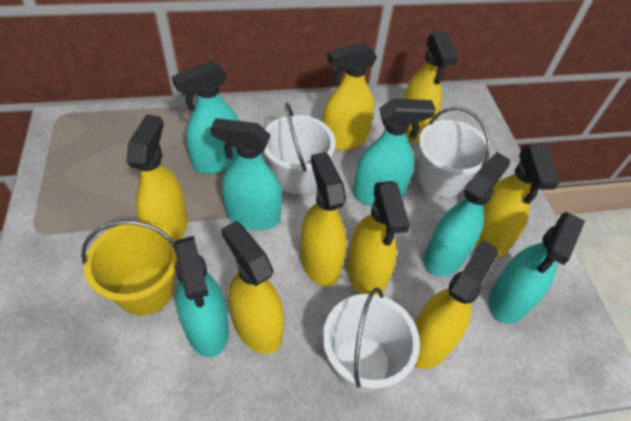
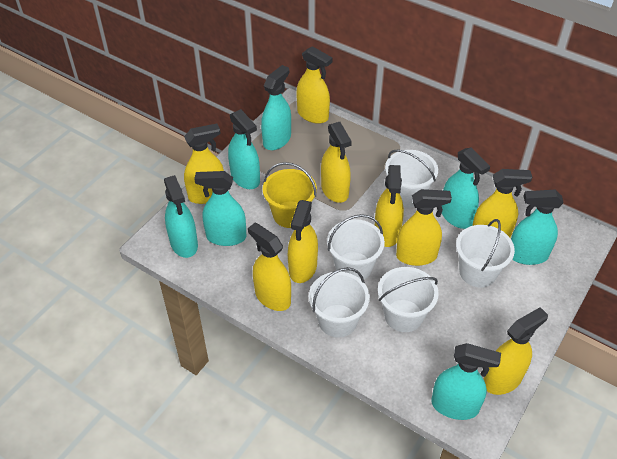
turquoise spray bottle: [172,60,239,174] [174,236,229,357] [211,118,282,230] [353,98,436,206] [424,152,510,276] [489,212,585,324] = 6 -> [164,175,198,258] [194,171,246,246] [228,109,260,189] [261,65,291,150] [431,343,501,420] [442,148,490,229] [511,190,564,265] = 7
white bucket: [264,103,336,194] [323,288,420,393] [419,107,492,198] = 3 -> [309,267,370,338] [327,214,385,279] [378,267,439,332] [385,150,438,208] [456,219,515,287] = 5
yellow spray bottle: [126,114,188,241] [221,221,284,354] [300,152,347,287] [322,42,377,150] [347,181,410,295] [403,31,458,143] [415,240,499,369] [476,145,560,259] = 8 -> [184,124,224,204] [248,223,291,311] [288,200,318,283] [296,46,333,124] [321,122,352,203] [375,165,404,247] [396,189,452,266] [472,169,532,238] [484,307,548,395] = 9

